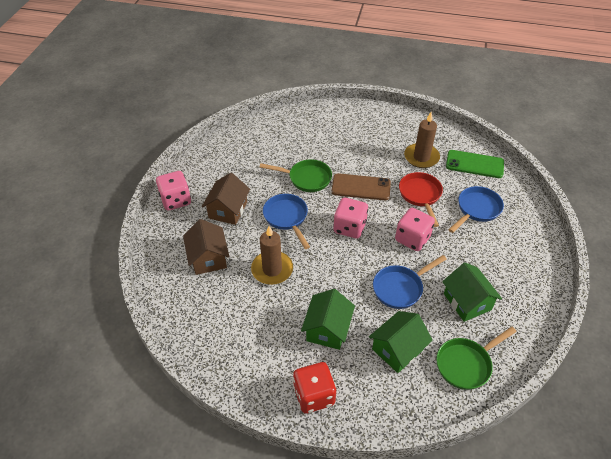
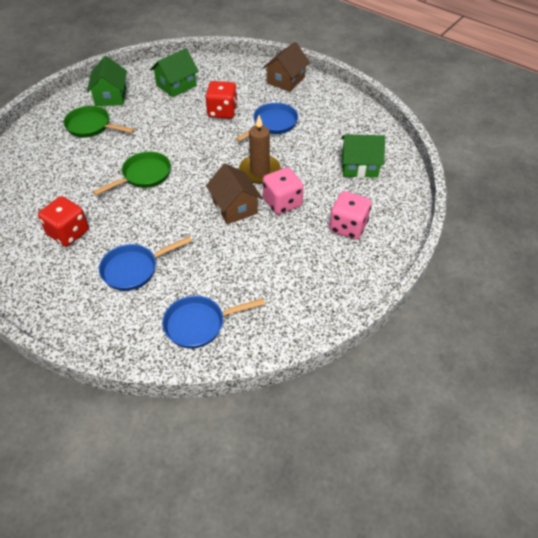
brown candle: [251,226,293,285] [404,112,440,168] = 2 -> [239,115,281,184] = 1
brown phone: [331,173,391,200] = 1 -> none = 0
green phone: [446,150,504,178] = 1 -> none = 0
pink dice: [156,171,191,210] [333,198,368,239] [395,208,435,251] = 3 -> [263,167,304,215] [329,191,371,240] = 2
red dice: [293,362,336,413] = 1 -> [38,196,89,246] [205,81,237,119] = 2
red pan: [399,172,443,227] = 1 -> none = 0

